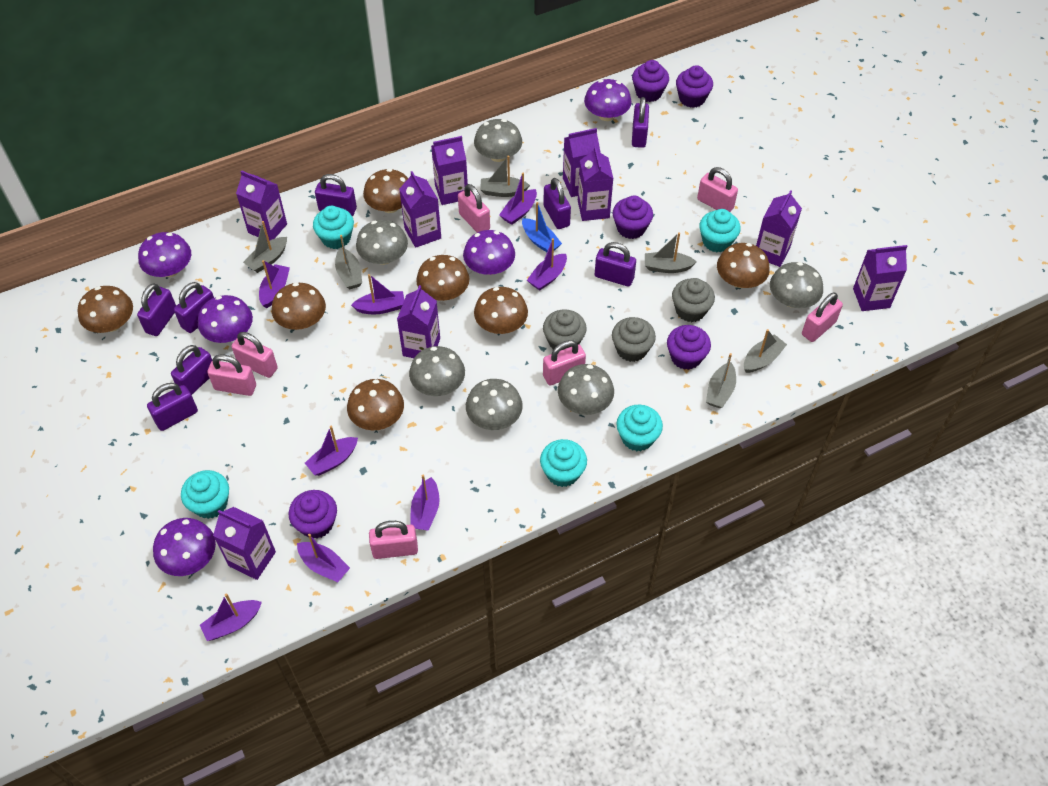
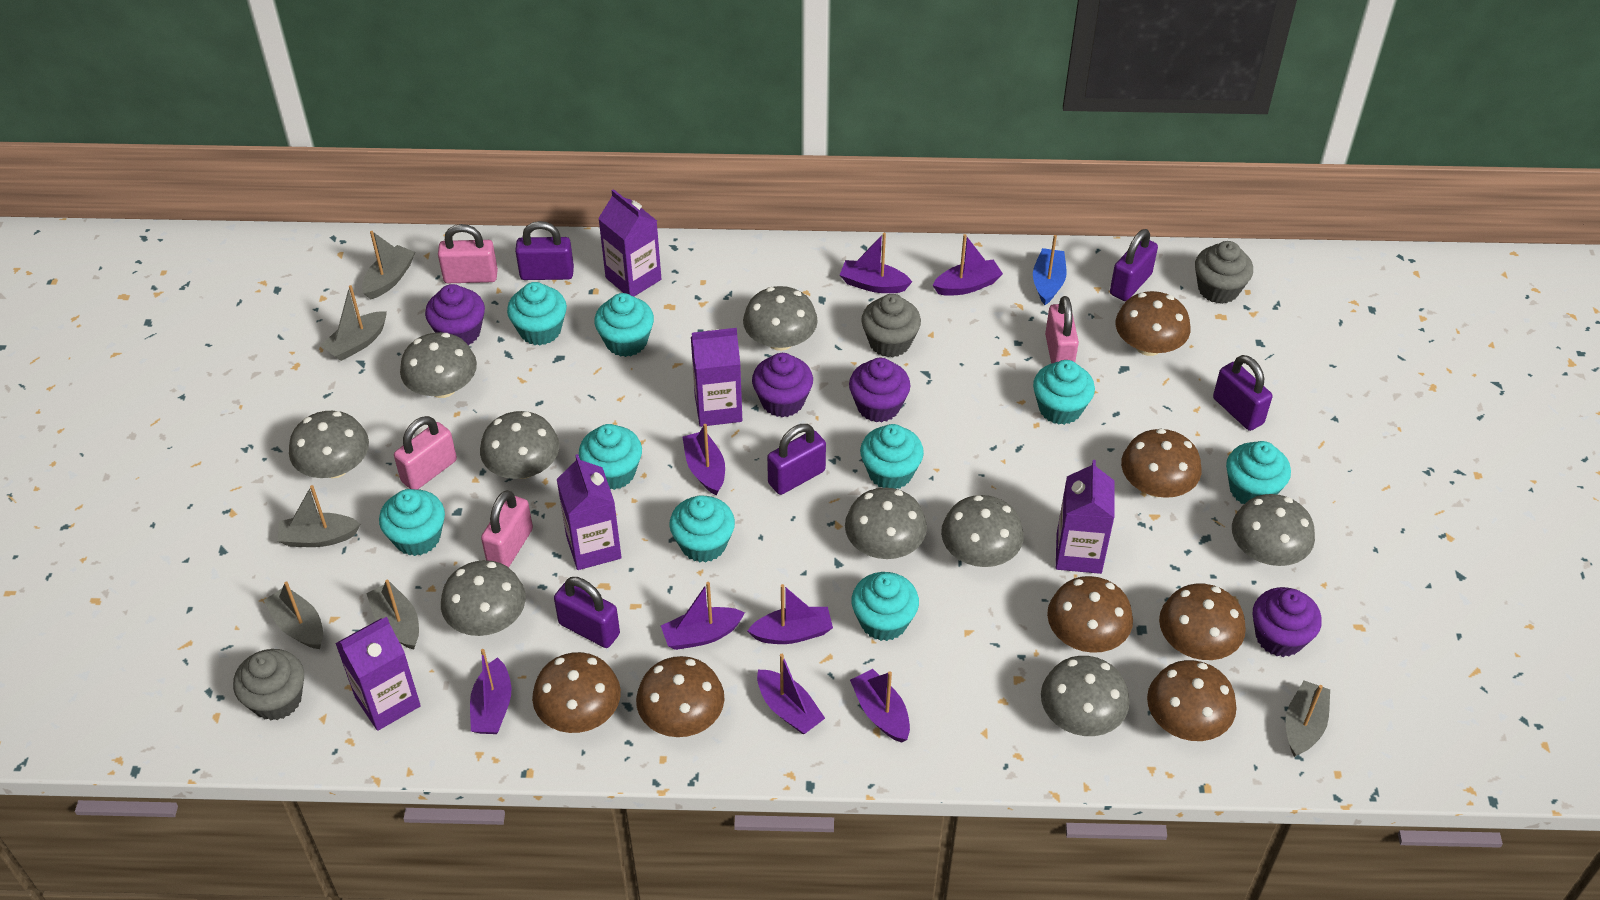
grey mushroom: [356,220,408,265] [409,346,465,396] [466,379,523,430] [474,119,522,162] [558,364,614,415] [770,262,823,308] = 6 -> [289,411,369,478] [400,332,477,398] [441,560,526,636] [480,411,559,479] [743,286,818,351] [845,488,927,559] [941,495,1024,567] [1041,656,1130,736] [1232,494,1315,566] = 9
pink padlock: [207,354,256,396] [231,332,278,378] [369,521,418,559] [458,184,490,232] [543,340,586,385] [697,167,738,212] [802,292,843,342] = 7 -> [394,416,457,490] [438,224,498,283] [481,490,533,568] [1045,296,1079,364] = 4
purple carton: [213,507,276,580] [236,170,287,241] [397,285,440,358] [399,171,441,248] [431,136,468,205] [563,128,600,197] [578,146,614,221] [756,190,802,267] [853,245,907,311] = 9 -> [335,617,421,731] [557,454,622,570] [598,189,661,296] [691,328,742,427] [1056,460,1114,574] = 5
purple cupcake: [289,490,337,539] [613,196,653,239] [632,60,669,102] [667,325,711,370] [676,65,713,108] = 5 -> [425,284,485,345] [752,353,813,417] [849,358,911,422] [1253,587,1322,657] = 4
purple mushroom: [138,232,191,277] [153,518,216,576] [198,295,253,343] [463,230,515,275] [584,79,632,121] = 5 -> none = 0
purple padlock: [137,283,176,336] [147,383,198,431] [171,345,213,395] [174,282,214,333] [315,174,357,216] [543,178,571,229] [595,242,636,287] [632,97,649,148] = 8 -> [515,221,574,280] [554,577,620,648] [767,424,826,495] [1110,229,1158,301] [1213,355,1272,431] = 5
turquoise cupcake: [181,470,229,519] [313,206,354,249] [540,439,587,487] [616,405,663,451] [699,209,741,253] = 5 -> [379,489,445,556] [507,282,567,345] [579,424,642,490] [594,293,654,357] [669,495,735,562] [852,572,919,641] [860,424,924,489] [1033,360,1095,425] [1226,441,1291,504] = 9

